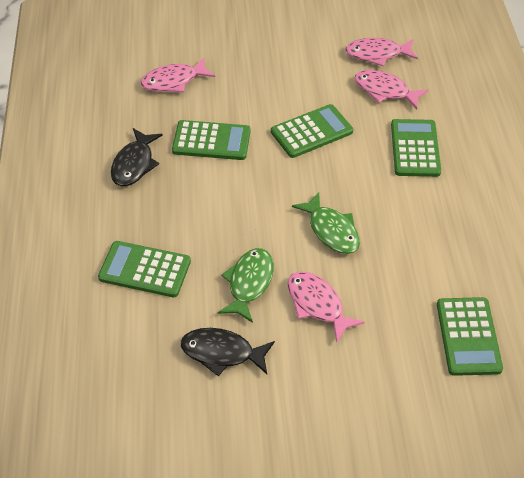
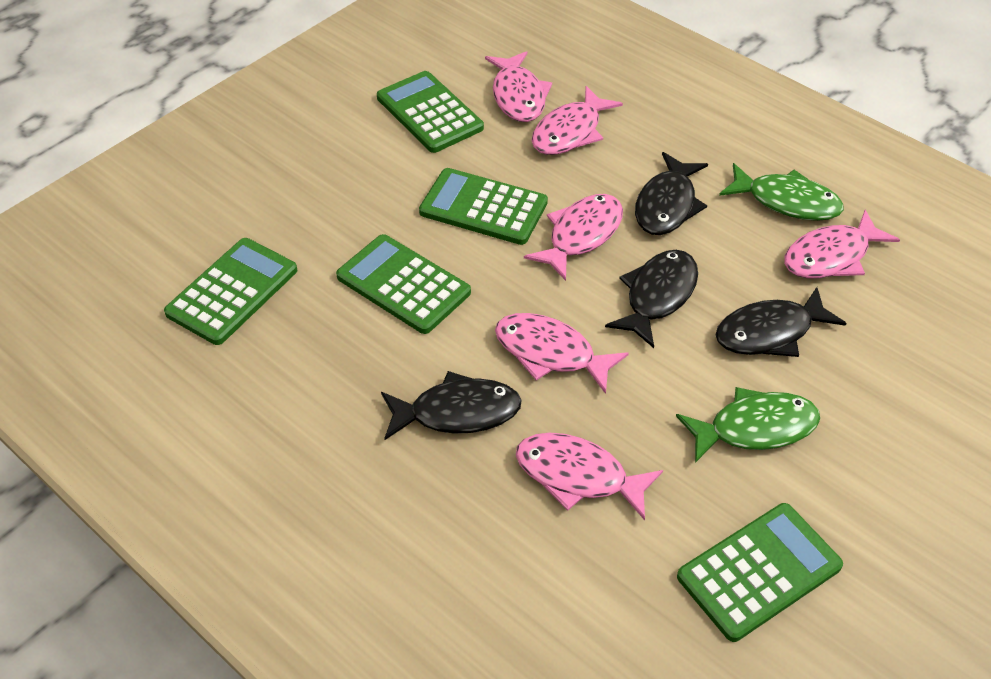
black fish: [111,128,163,186] [181,328,275,376] = 2 -> [381,371,522,440] [605,250,698,348] [635,152,708,235] [715,287,847,357] = 4
pink fish: [141,58,215,92] [287,272,365,342] [345,38,418,66] [354,70,429,109] = 4 -> [485,51,552,122] [495,313,629,394] [516,433,663,520] [524,194,623,281] [532,86,623,155] [784,210,900,278] = 6

